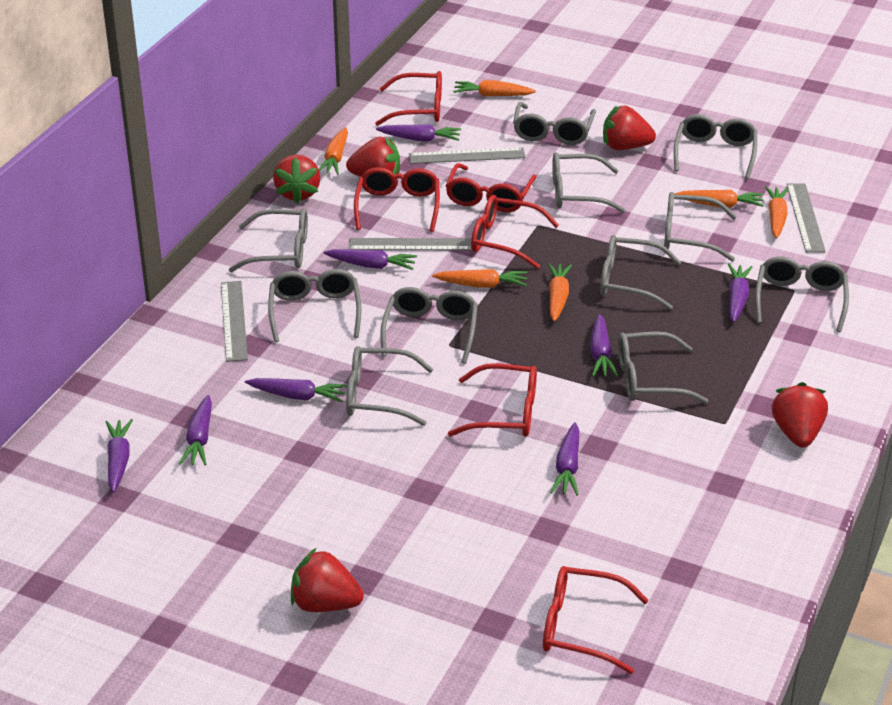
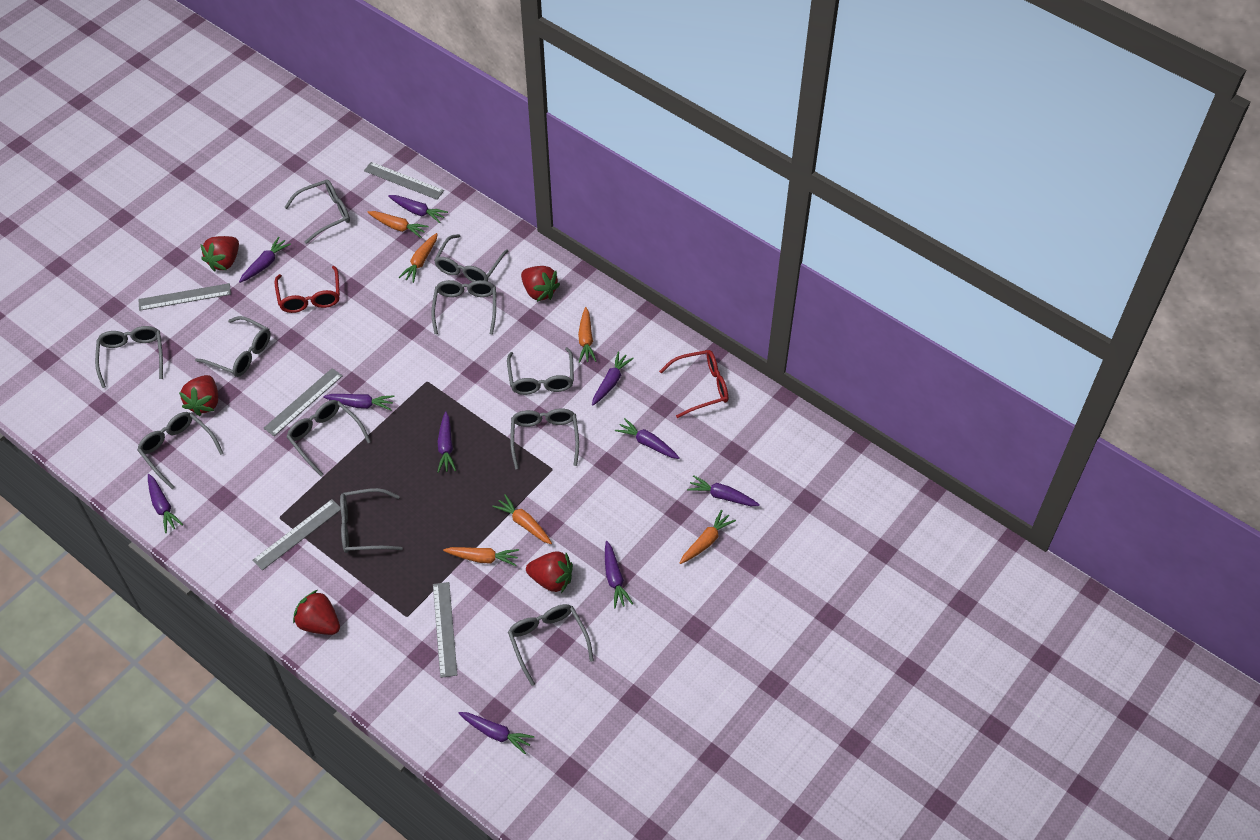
grey ruler: [221,281,248,362] [348,238,473,251] [409,147,526,164] [786,183,826,253] = 4 -> [138,283,231,311] [252,499,341,570] [264,368,343,436] [364,162,444,200] [433,582,457,678] = 5
purple carrot: [106,419,133,493] [179,395,212,465] [245,378,347,402] [324,249,417,270] [376,124,461,142] [550,422,579,496] [590,314,618,377] [728,264,752,322] = 8 -> [148,474,183,533] [239,237,291,283] [323,394,394,410] [388,195,448,223] [437,411,456,473] [458,712,534,754] [592,352,634,406] [605,541,633,609] [615,418,680,459] [687,475,760,506] = 10
red glasses: [354,167,440,232] [375,71,442,126] [446,163,536,212] [448,363,537,437] [471,195,559,269] [543,566,649,674] = 6 -> [274,266,340,313] [659,350,728,418] = 2

